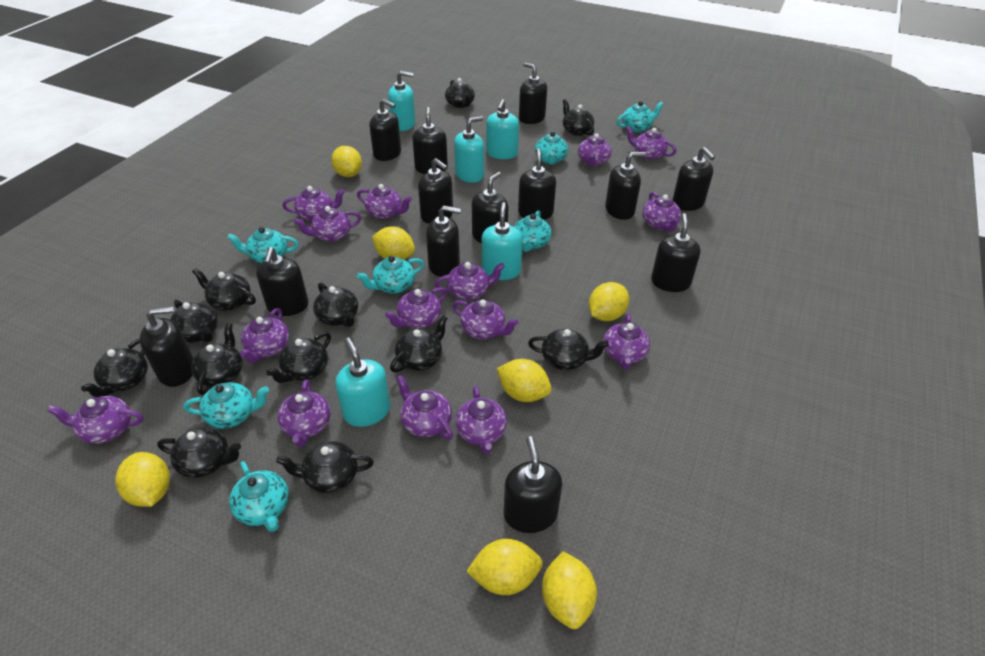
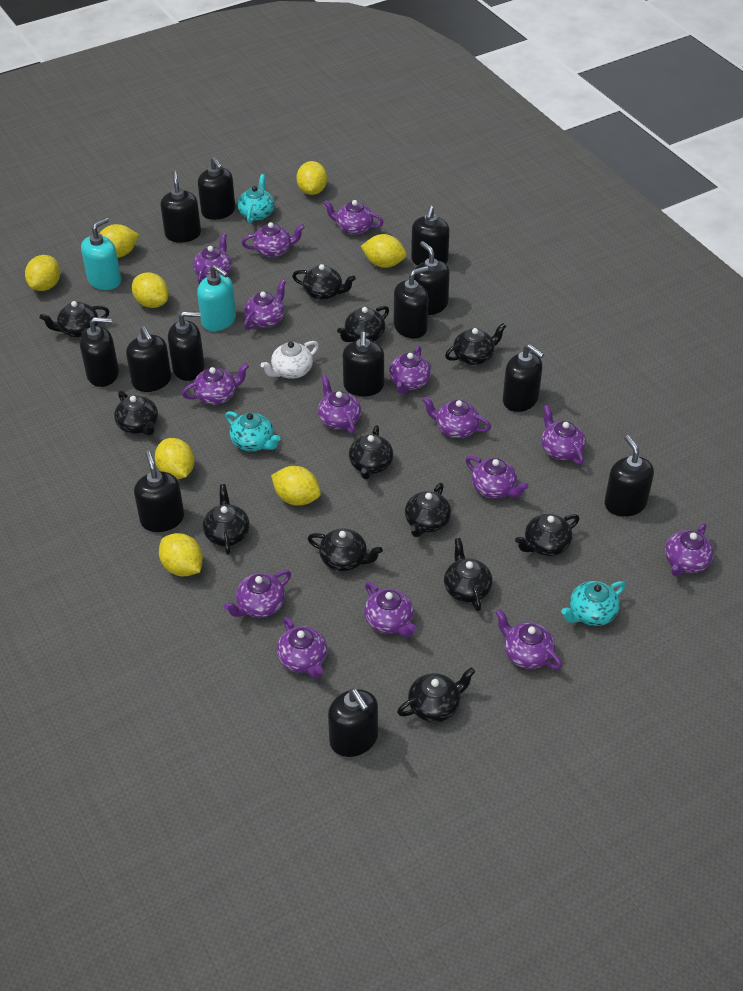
turquoise soap dispenser: [335,338,390,427] [388,71,415,131] [454,116,484,183] [482,202,523,280] [486,99,519,159] = 5 -> [81,218,121,290] [197,265,236,331] = 2
turquoise teapot: [183,382,269,429] [227,227,299,263] [229,461,289,532] [357,256,424,294] [514,210,552,252] [535,131,568,165] [617,101,664,132] = 7 -> [225,411,281,452] [237,174,275,224] [561,581,626,626] = 3
white teapot: none = 0 -> [261,341,319,379] = 1
yellow lemon: [115,452,170,507] [331,146,362,177] [372,226,415,260] [466,539,543,595] [497,359,552,402] [542,551,597,629] [589,282,629,321] = 7 -> [25,255,60,291] [99,224,139,258] [132,272,169,308] [155,438,194,479] [159,533,203,576] [271,466,321,506] [296,161,327,195] [361,234,406,268] = 8

